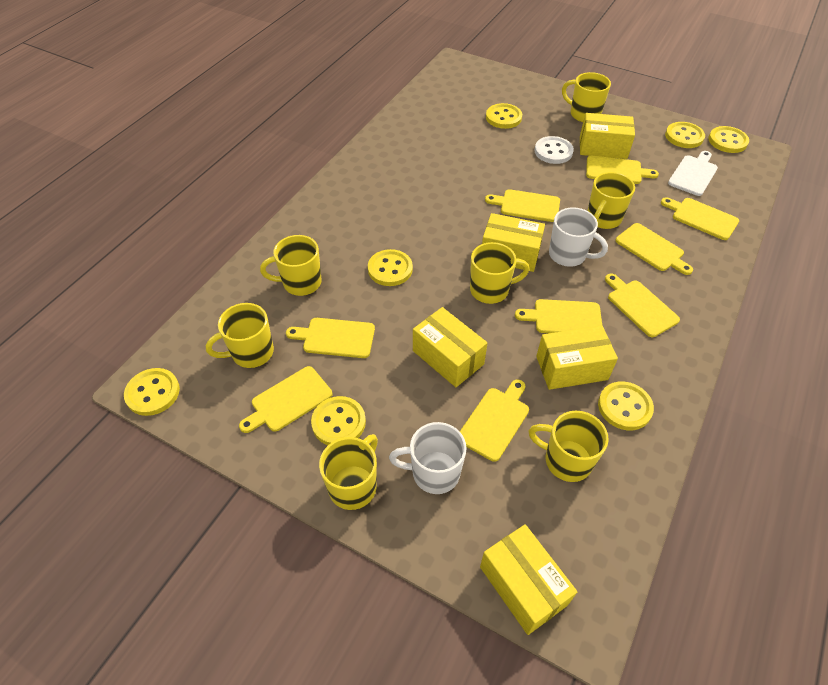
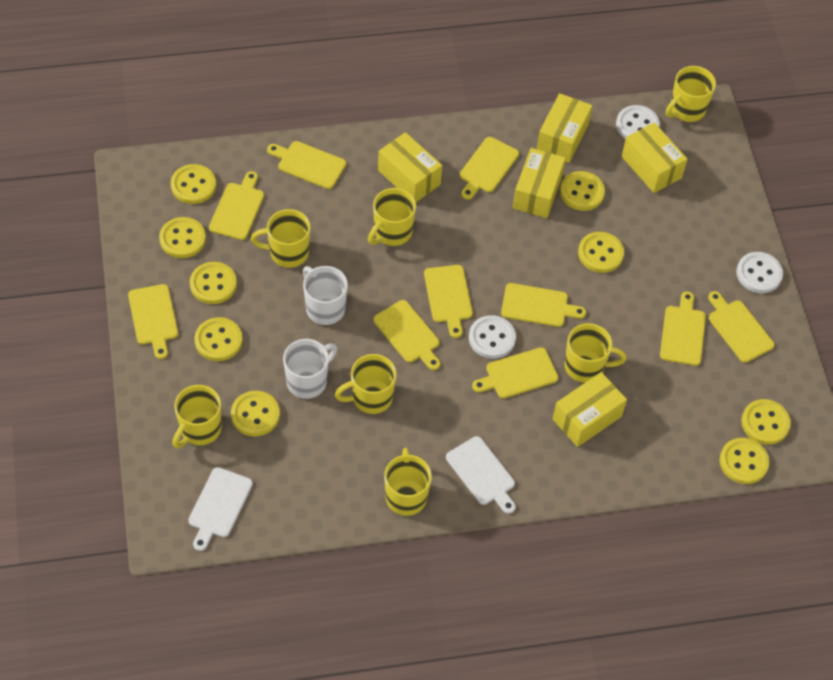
white button: [534,136,574,164] = 1 -> [469,315,516,359] [616,105,660,139] [736,252,783,293] = 3
white cutting board: [668,151,718,196] = 1 -> [188,467,253,551] [446,436,516,514] = 2
yellow button: [124,368,180,416] [311,396,366,445] [368,249,413,286] [486,103,522,129] [598,381,654,430] [665,122,705,148] [708,126,749,153] = 7 -> [159,217,206,258] [171,164,216,204] [190,262,237,304] [194,317,242,361] [231,391,280,436] [560,171,605,211] [578,232,624,273] [719,438,769,484] [741,399,791,445] = 9
yellow cutting board: [239,366,332,433] [286,318,375,358] [460,380,529,462] [485,189,560,222] [515,299,602,333] [586,156,659,184] [605,273,680,337] [616,223,693,275] [661,197,739,240] = 9 -> [128,284,178,359] [209,171,264,240] [267,141,346,189] [373,300,440,370] [424,265,473,338] [460,137,519,200] [472,347,558,398] [501,283,586,327] [660,292,706,366] [708,291,775,363] = 10

